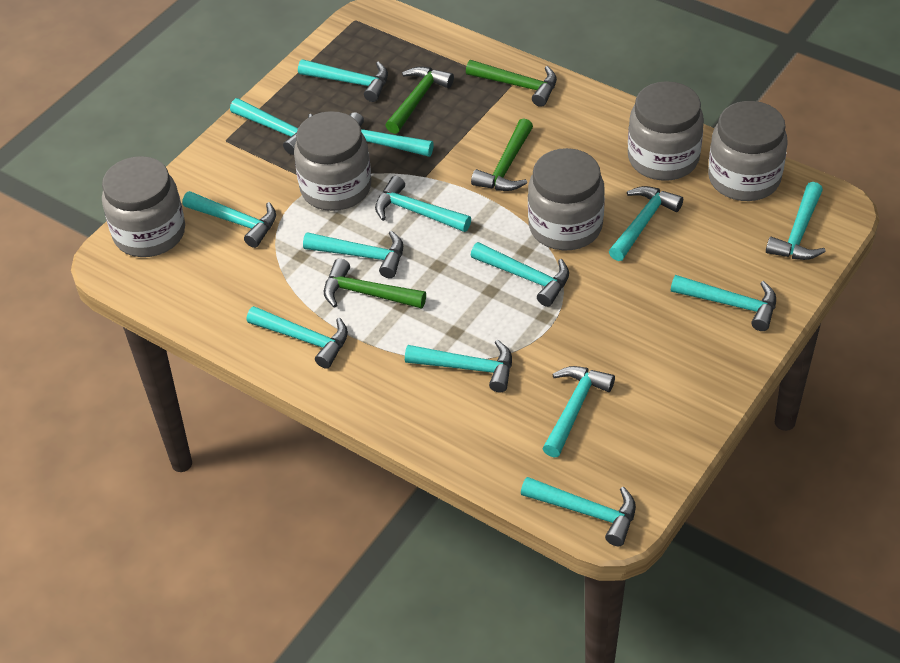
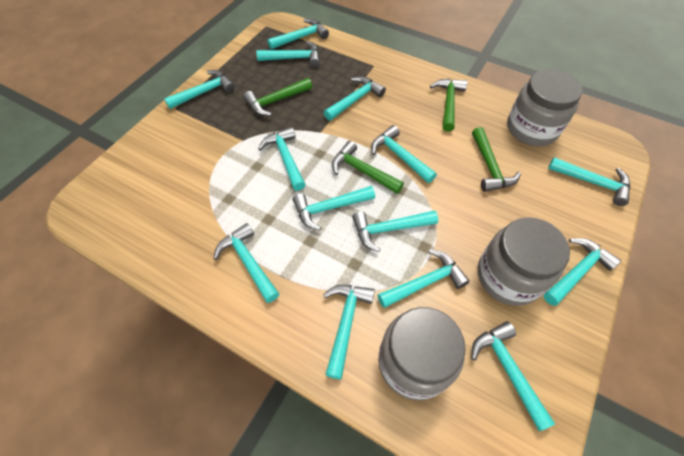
grey jar: [102,156,185,257] [294,111,371,211] [528,148,605,250] [628,81,704,181] [708,101,788,201] = 5 -> [378,307,466,400] [478,217,570,306] [507,69,582,146] = 3

